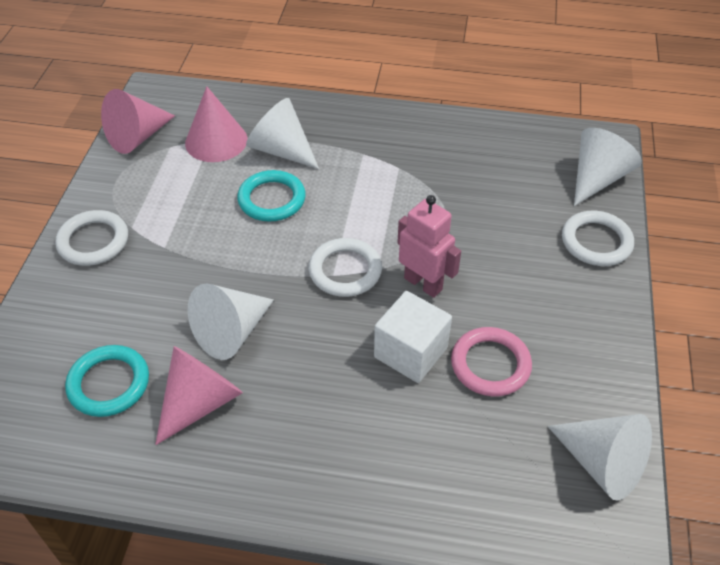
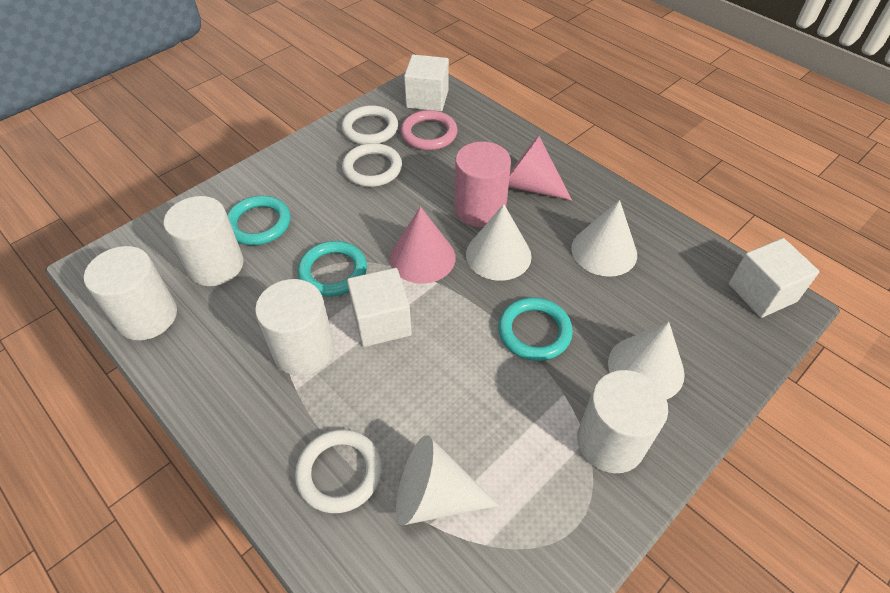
pink cone: [101,89,175,154] [155,346,243,445] [185,86,247,162] = 3 -> [390,207,455,284] [508,135,572,201] = 2
pink cylinder: none = 0 -> [455,142,511,227] = 1
pink robot: [397,195,461,298] = 1 -> none = 0
turquoise ring: [65,345,149,417] [237,170,306,222] = 2 -> [227,196,291,245] [298,241,367,297] [498,297,573,361] = 3
white cube: [374,291,452,383] = 1 -> [347,268,412,347] [404,54,449,112] [729,238,819,318] = 3
white cylinder: none = 0 -> [84,246,177,340] [164,196,244,286] [255,279,334,376] [577,370,668,473] = 4

